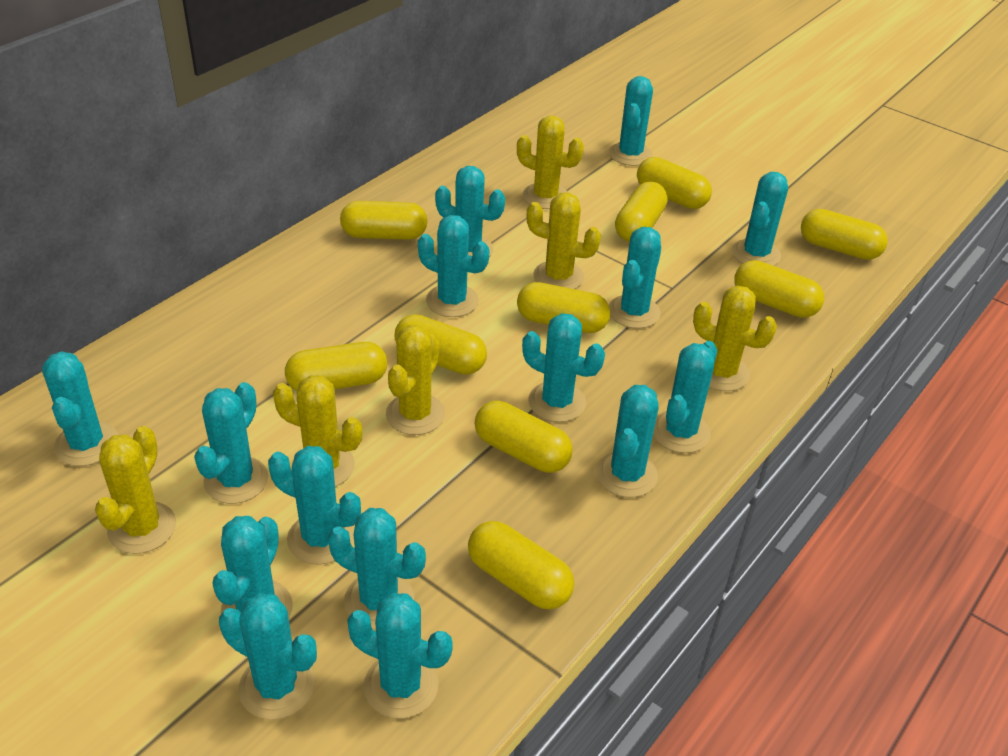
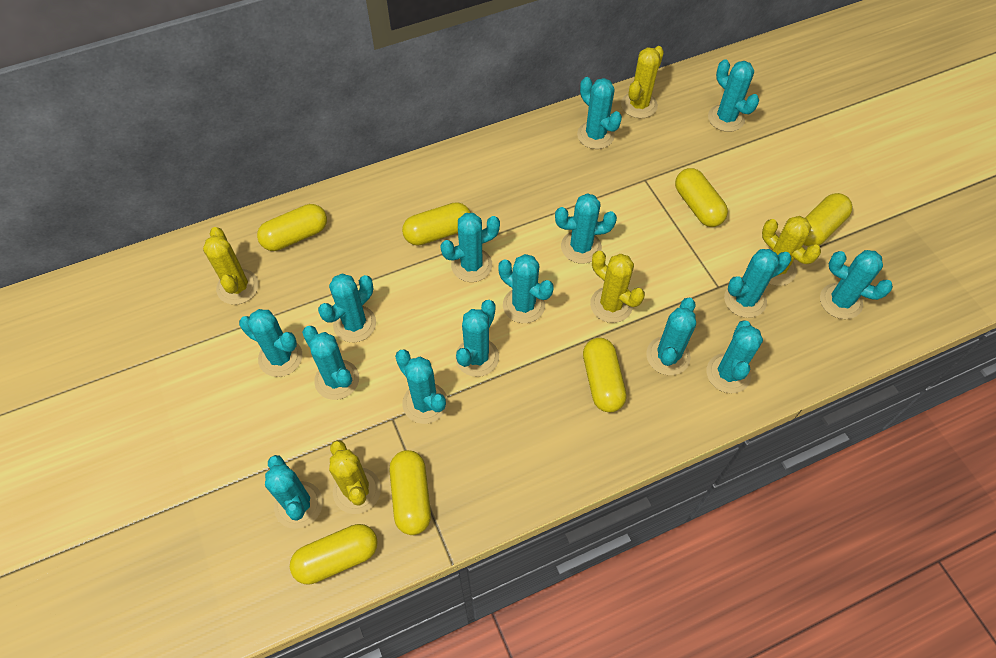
yellow cactus: [95,426,176,554] [273,375,363,487] [386,325,445,435] [517,116,584,209] [527,193,601,289] [693,286,777,391] = 6 -> [203,227,259,305] [329,440,381,514] [590,251,645,323] [621,46,664,118] [762,216,821,286] = 5
yellow capsule: [285,342,387,391] [340,201,428,240] [394,314,487,375] [468,521,574,609] [475,401,573,473] [517,282,610,333] [615,182,668,242] [637,157,712,209] [734,260,824,318] [801,209,888,260] = 10 -> [257,204,327,251] [290,524,378,585] [390,450,431,535] [402,202,471,246] [583,338,627,412] [675,168,728,227] [803,193,852,247] = 7

